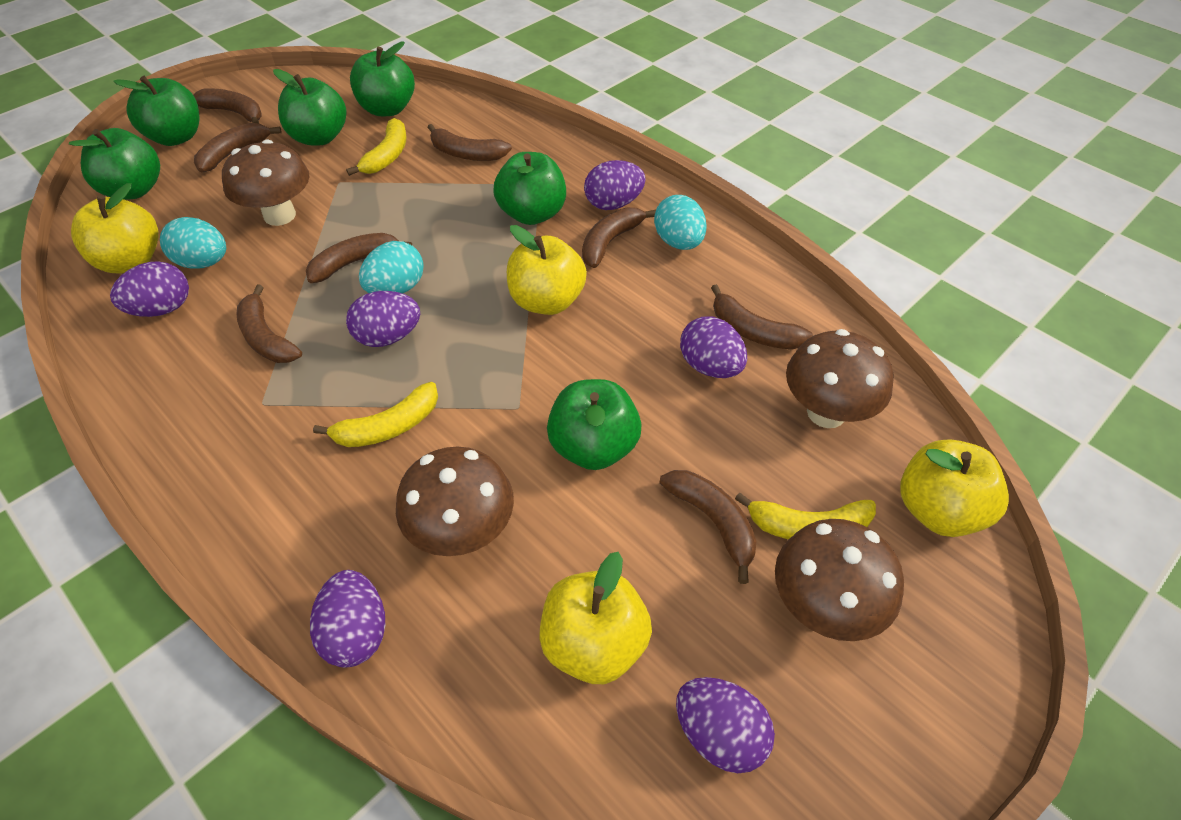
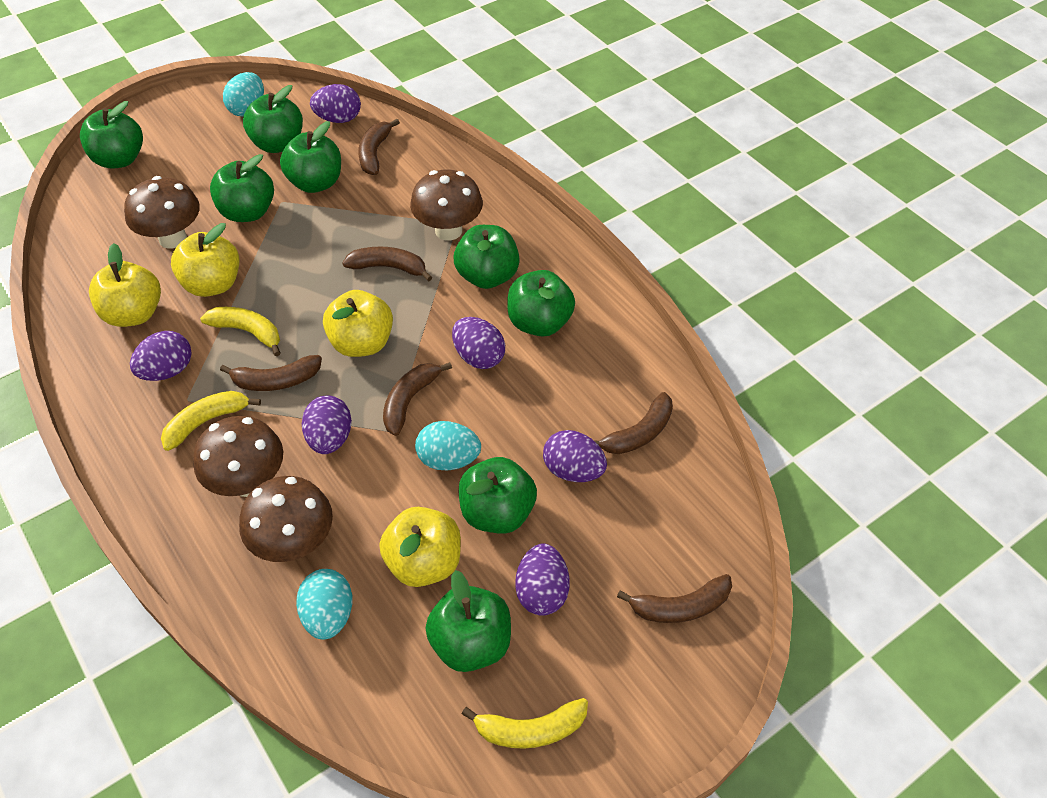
brown banana: [194,88,262,124] [194,123,282,172] [236,285,302,363] [306,233,412,283] [427,124,512,161] [582,207,656,268] [660,470,757,584] [711,284,813,349] = 8 -> [220,355,322,391] [342,246,432,281] [358,119,400,175] [383,362,452,436] [595,392,673,454] [617,574,732,623] = 6
green apple: [69,128,160,199] [113,76,199,146] [273,69,346,146] [350,41,415,116] [493,152,566,225] [547,379,641,470] = 6 -> [80,101,143,169] [210,154,274,222] [243,85,303,153] [280,121,341,193] [425,570,511,672] [454,225,520,289] [459,457,537,534] [507,270,575,337] = 8

